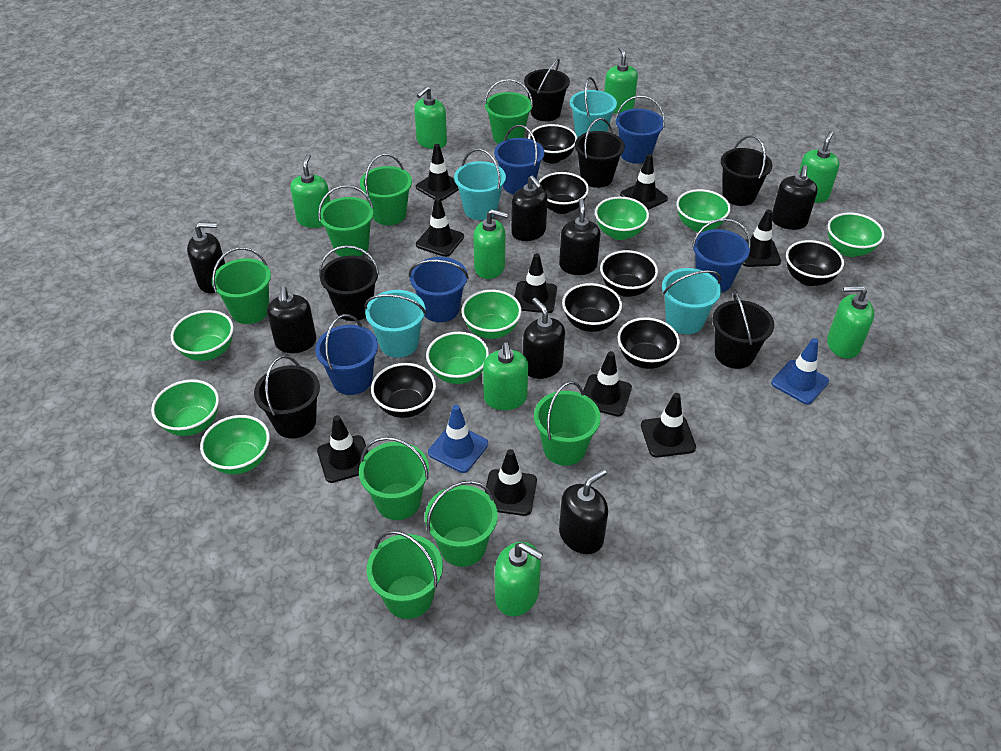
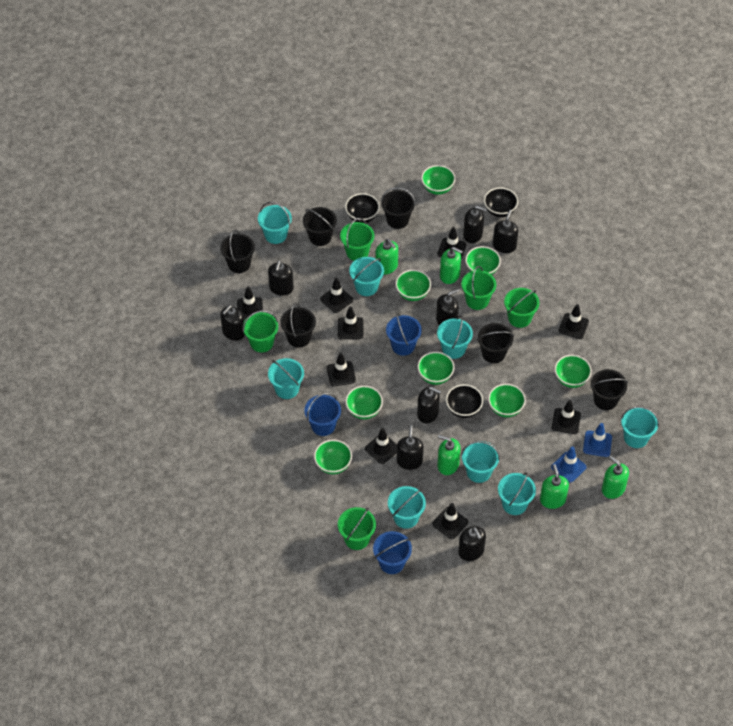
black bowl: [371,363,436,418] [528,124,577,164] [538,172,589,214] [562,283,622,332] [600,250,658,297] [618,317,680,369] [786,240,844,286] = 7 -> [345,193,380,223] [446,384,483,418] [484,187,518,217] = 3
black soap dispenser: [187,222,225,293] [267,286,317,353] [511,175,548,241] [523,298,565,379] [559,198,601,275] [559,469,608,554] [772,165,818,230] = 7 -> [220,305,245,341] [268,261,294,296] [396,425,424,470] [417,387,441,423] [436,289,459,325] [458,526,486,561] [463,206,487,243] [493,210,518,253] = 8
blue bucket: [315,314,378,395] [409,257,469,322] [494,125,544,194] [616,95,665,164] [692,218,751,292] = 5 -> [304,393,341,436] [373,531,412,574] [386,313,422,356] = 3
green bucket: [212,247,271,324] [318,185,374,257] [359,437,429,520] [360,153,412,225] [367,531,443,619] [425,481,498,567] [484,79,533,144] [534,382,601,466] = 8 -> [243,310,278,352] [338,507,376,550] [340,218,374,261] [461,266,496,310] [504,288,540,328] = 5
green soap dispenser: [290,154,330,228] [414,86,447,149] [473,209,508,279] [483,342,528,410] [495,542,543,616] [604,46,638,113] [799,131,840,203] [827,286,874,359] = 8 -> [376,239,398,275] [437,435,461,475] [440,247,463,284] [540,464,569,509] [602,456,629,499] = 5
turquoise bucket: [364,290,426,358] [454,149,506,220] [570,77,617,138] [662,268,721,334] = 4 -> [258,202,292,244] [268,358,304,399] [349,257,384,296] [388,486,426,529] [437,315,473,359] [461,441,500,483] [498,472,536,515] [621,406,659,448] = 8

